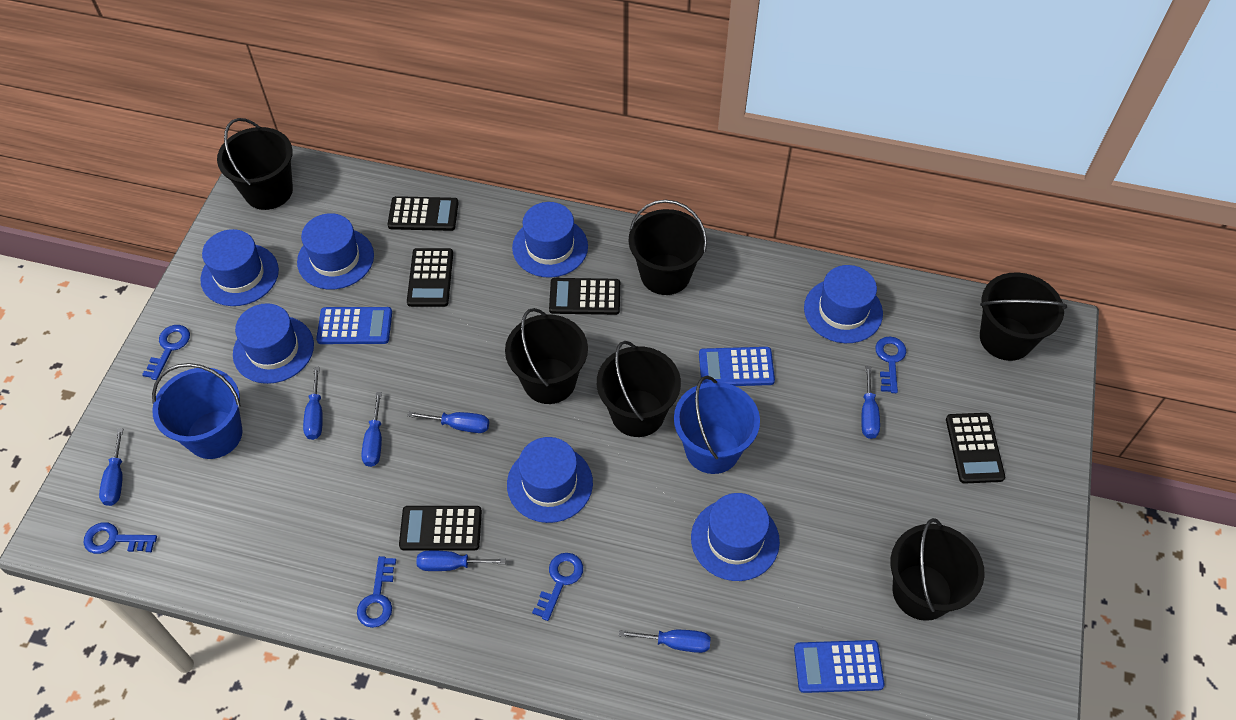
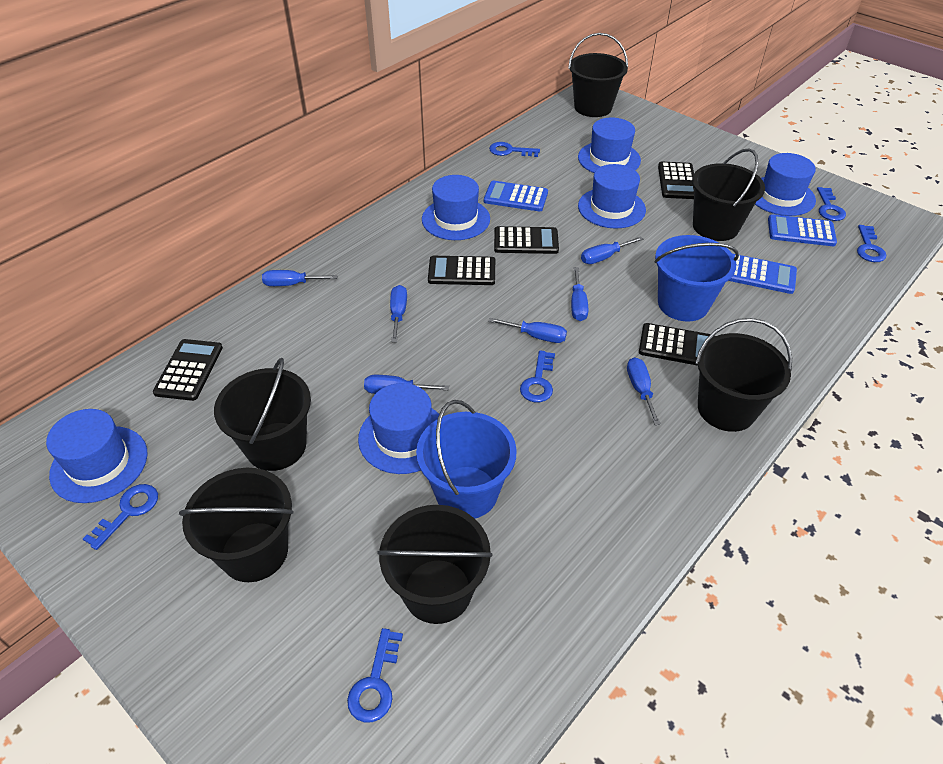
blue hat: [200,229,279,306] [233,303,314,384] [297,213,374,290] [507,437,593,523] [512,202,588,278] [691,493,780,581] [804,265,883,343] = 7 -> [46,409,148,503] [358,383,439,474] [422,175,490,240] [578,118,641,173] [578,164,646,228] [755,153,816,216] = 6
blue key: [84,522,157,554] [142,325,190,380] [357,556,396,628] [532,553,583,621] [875,337,906,393] = 5 -> [83,484,158,550] [347,628,403,723] [489,142,540,157] [520,350,555,402] [817,187,846,221] [857,225,886,262] = 6

